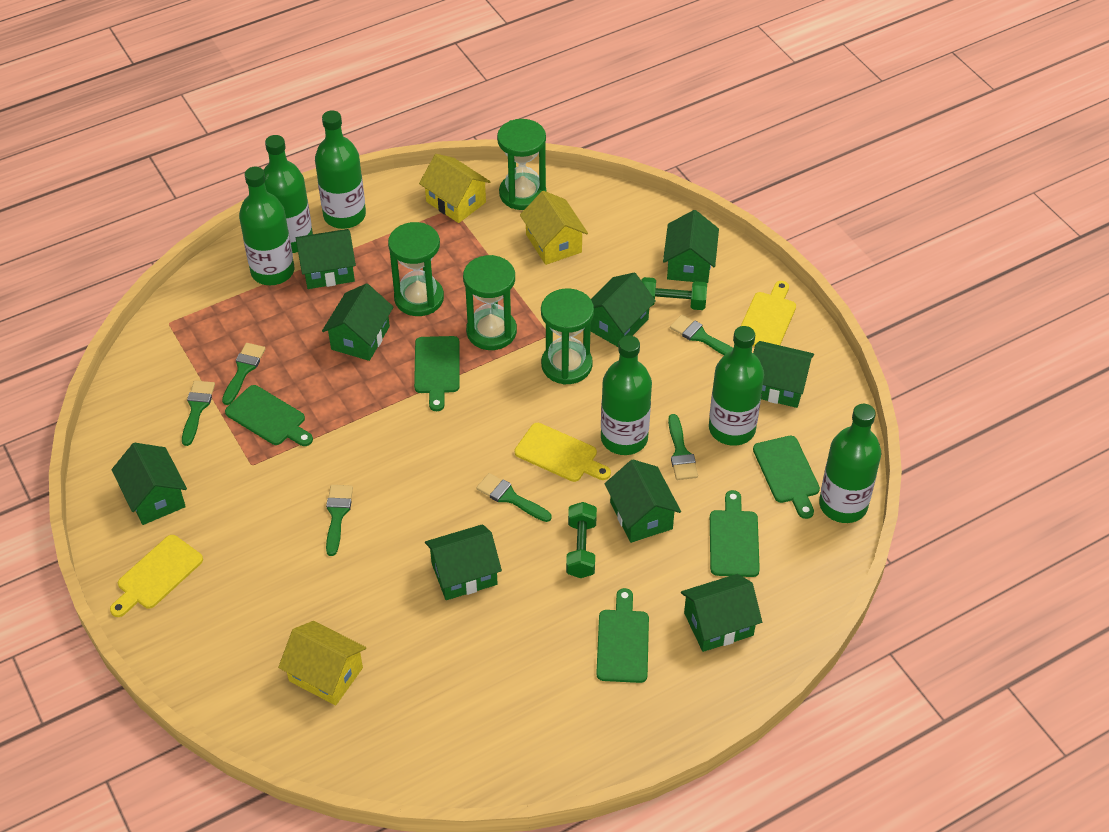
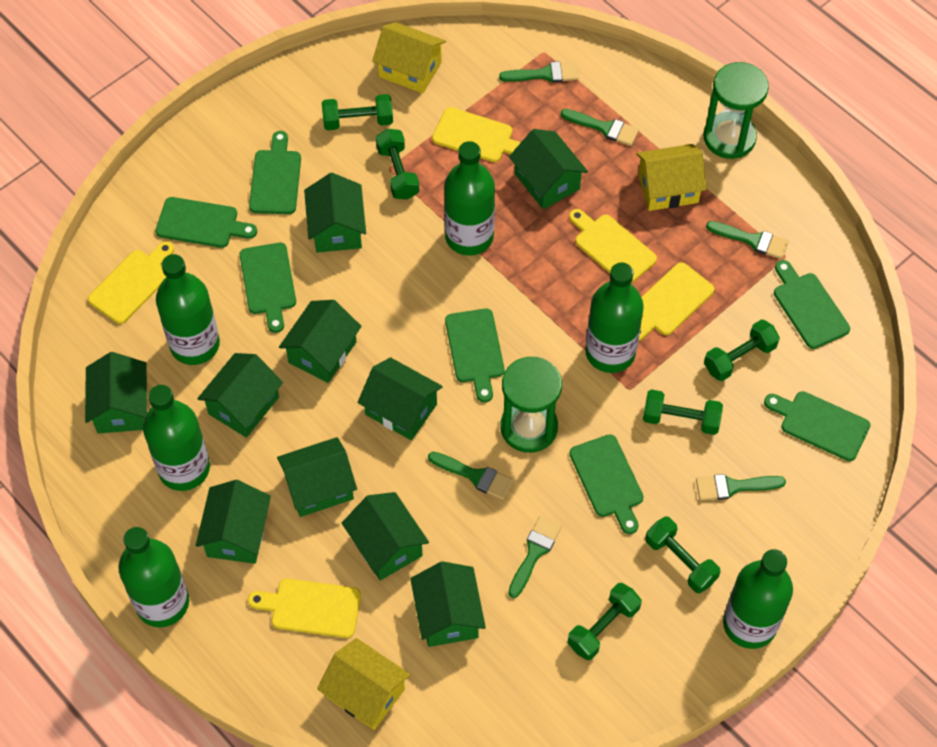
green cutting board: [225,385,313,446] [414,336,460,411] [596,588,649,683] [710,490,760,577] [753,436,820,519] = 5 -> [156,197,257,248] [240,243,296,333] [249,131,301,214] [445,309,504,402] [569,434,644,534] [764,391,870,461] [774,260,850,349] = 7
green dumbbell: [566,502,597,578] [641,277,707,310] = 2 -> [322,94,393,130] [376,129,419,200] [567,583,642,660] [643,389,723,435] [645,516,721,593] [704,319,780,381] = 6
green hourglass: [388,222,444,316] [463,255,517,350] [497,119,546,210] [541,288,594,385] = 4 -> [501,357,562,453] [704,62,769,159] = 2
green house: [112,443,187,525] [296,229,356,289] [322,283,394,361] [425,524,502,600] [590,273,656,347] [605,459,681,543] [663,210,719,283] [681,574,762,652] [753,341,814,408] = 9 -> [85,352,147,434] [196,480,271,564] [197,353,283,438] [277,437,357,517] [279,300,362,383] [304,173,366,253] [342,492,429,581] [357,357,443,440] [410,561,486,647] [509,129,588,209] = 10
yellow cutting board: [110,535,203,617] [515,423,611,482] [741,281,796,347] = 3 -> [88,241,174,324] [248,578,361,638] [432,107,521,162] [569,209,657,284] [639,262,715,341] = 5

